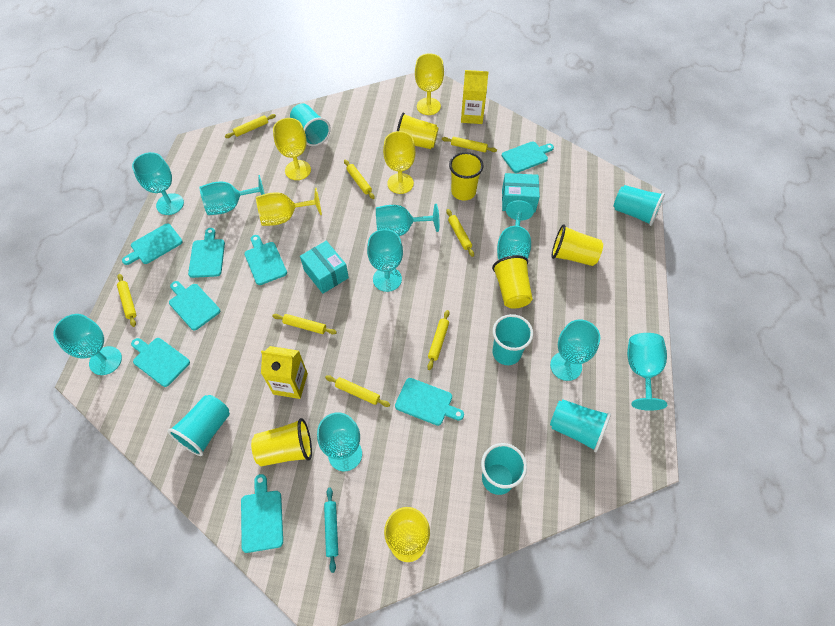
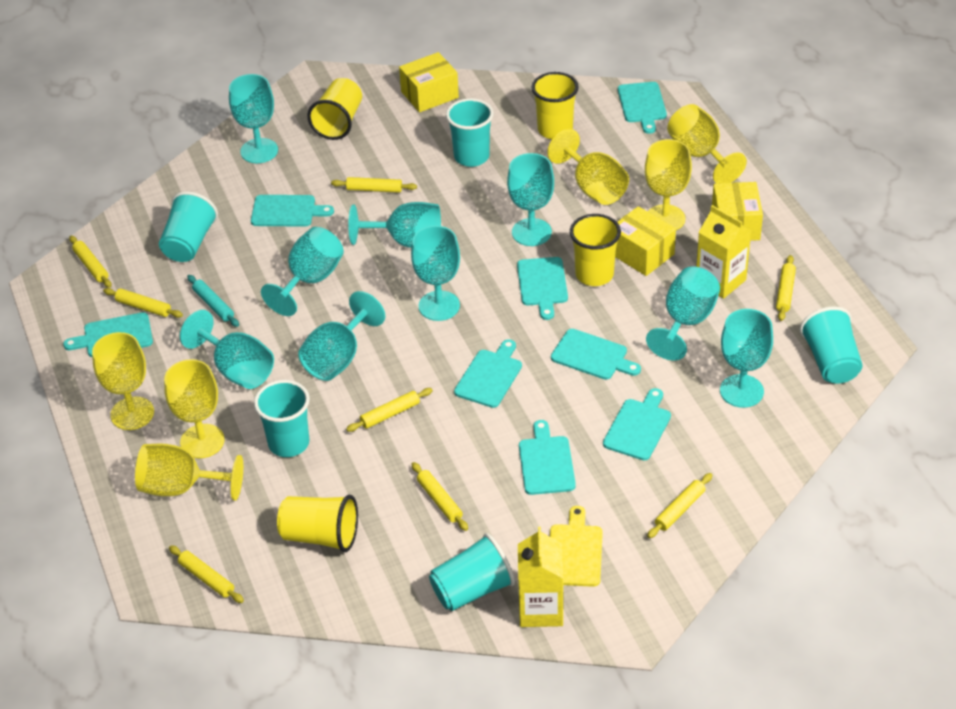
turquoise box: [300,241,349,294] [502,173,540,213] = 2 -> none = 0
turquoise cup: [168,395,230,456] [290,104,331,146] [481,443,527,495] [493,314,533,365] [550,399,611,452] [613,185,665,226] = 6 -> [159,191,218,262] [254,380,310,457] [429,533,515,611] [446,98,494,167] [800,307,862,384] = 5
yellow box: none = 0 -> [399,52,459,112] [615,206,676,276] [712,182,763,241] = 3
yellow cup: [251,418,312,466] [397,113,438,149] [449,152,484,201] [492,255,532,309] [551,225,603,266] = 5 -> [277,495,358,552] [307,78,362,140] [531,72,579,139] [570,214,621,286] = 4
yellow cutting board: none = 0 -> [550,506,603,587] = 1
yellow goblet: [256,188,322,226] [273,118,311,180] [383,131,416,194] [384,507,430,562] [415,53,444,115] = 5 -> [92,332,154,430] [135,444,243,501] [164,359,225,458] [547,129,629,205] [645,139,692,230] [667,104,747,184] = 6

